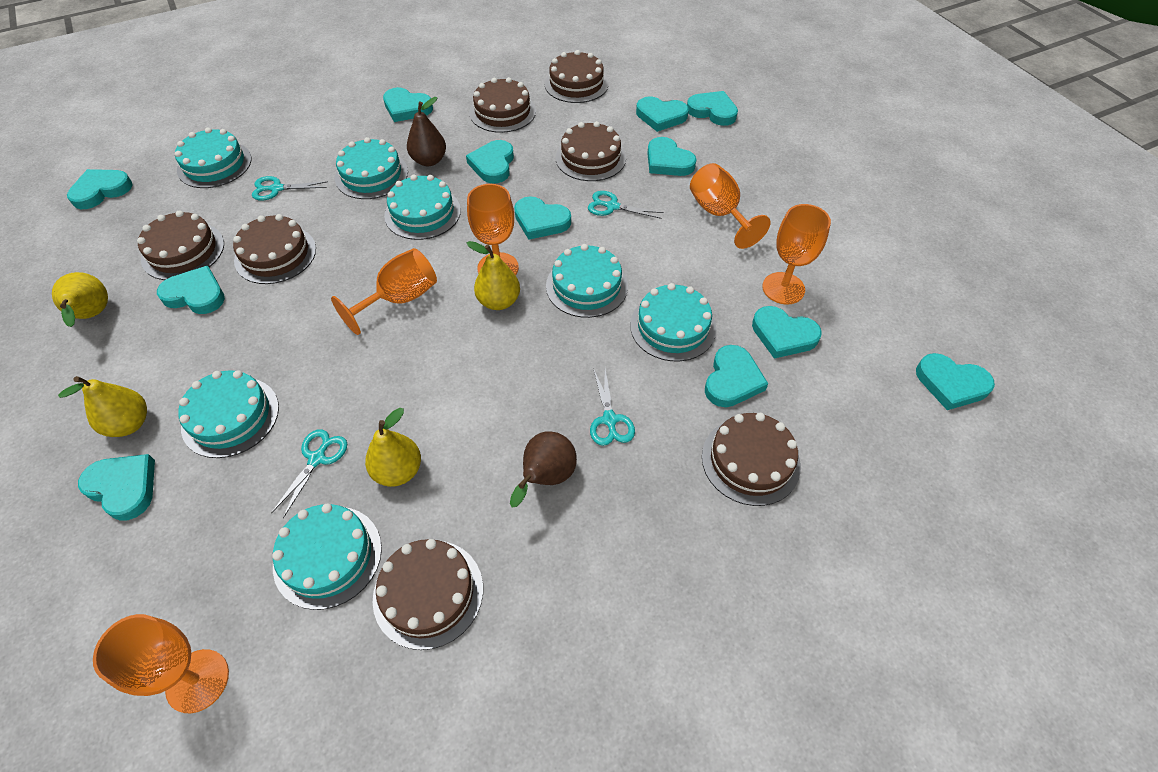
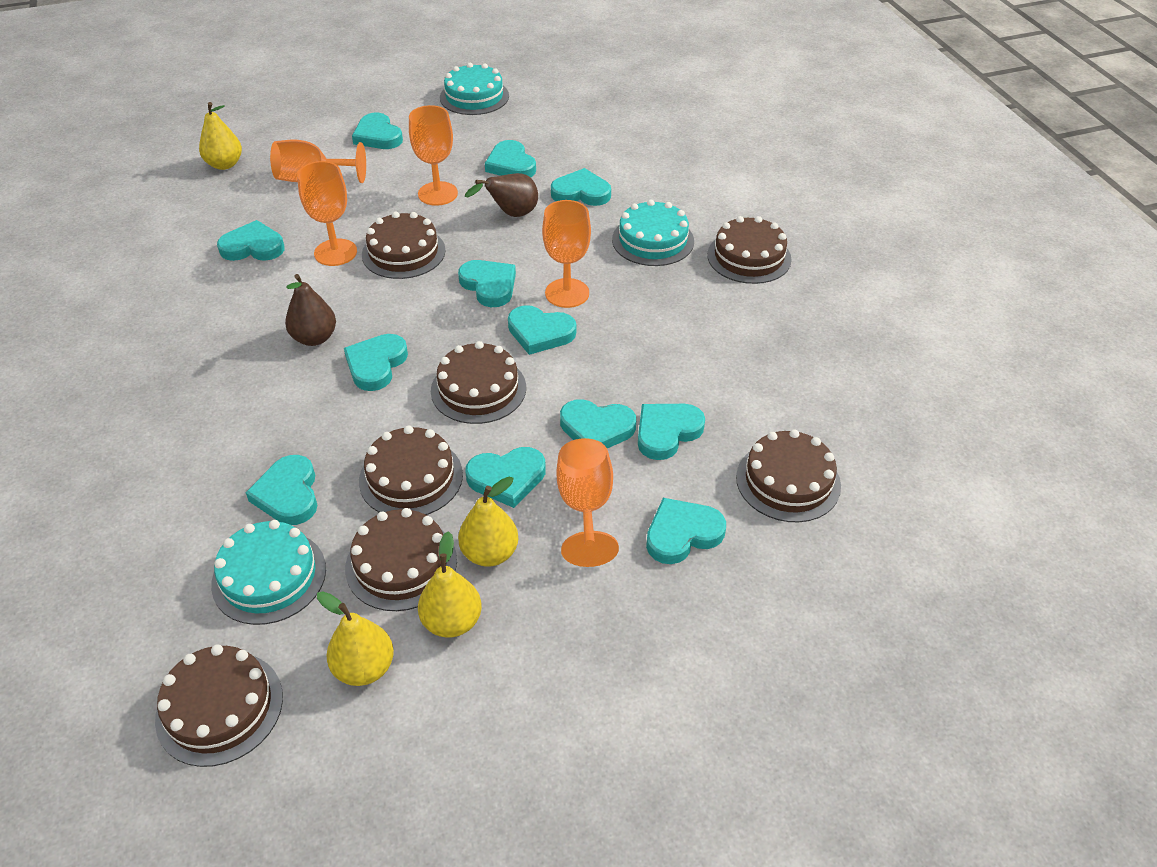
turquoise cake: [175,128,252,188] [178,370,279,458] [272,503,382,610] [335,137,408,199] [384,175,461,240] [546,244,628,318] [630,283,716,361] = 7 -> [211,520,326,625] [440,63,509,115] [612,199,694,266] = 3
turquoise scissors: [252,176,328,200] [271,429,347,518] [588,191,664,219] [590,368,635,446] = 4 -> none = 0

